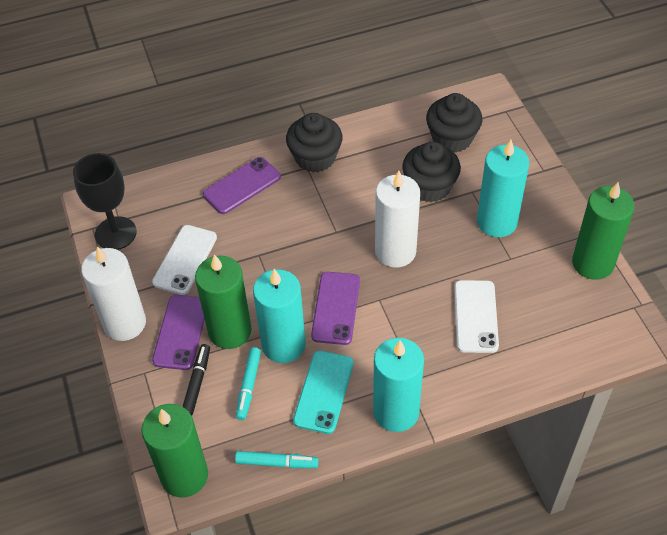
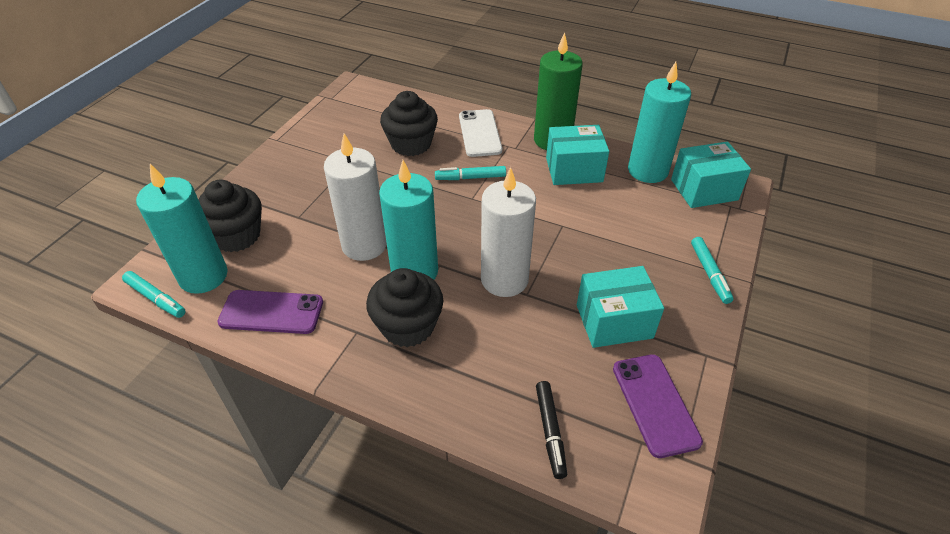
black goblet: [73,153,137,250] = 1 -> none = 0
green candle: [141,404,208,497] [195,254,252,349] [572,182,635,280] = 3 -> [534,33,583,150] = 1
purple phone: [152,295,205,370] [203,157,281,214] [311,272,360,345] = 3 -> [217,290,323,334] [613,354,703,458] = 2
turquoise box: none = 0 -> [546,125,609,185] [577,266,664,348] [671,142,751,208] = 3
turquoise marker: [235,451,318,468] [236,347,261,420] = 2 -> [122,271,186,318] [435,166,506,180] [691,237,734,304] = 3
turquoise phone: [293,351,354,434] = 1 -> none = 0
white phone: [152,225,217,295] [454,280,499,353] = 2 -> [459,109,502,157] = 1

